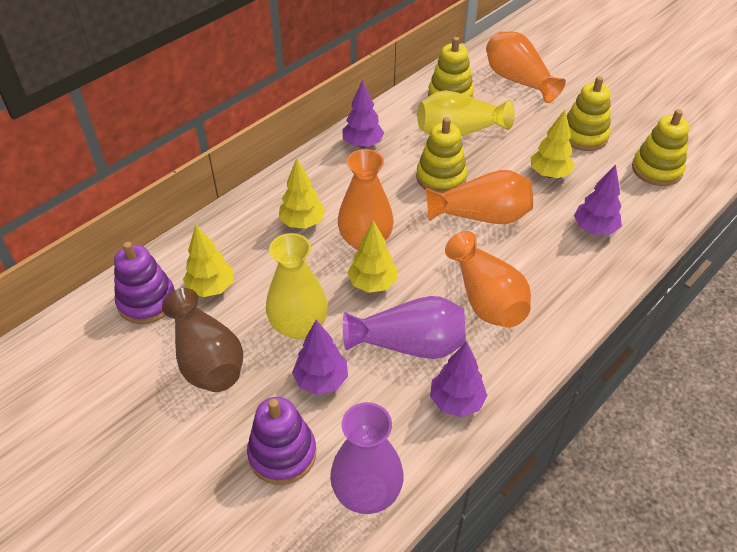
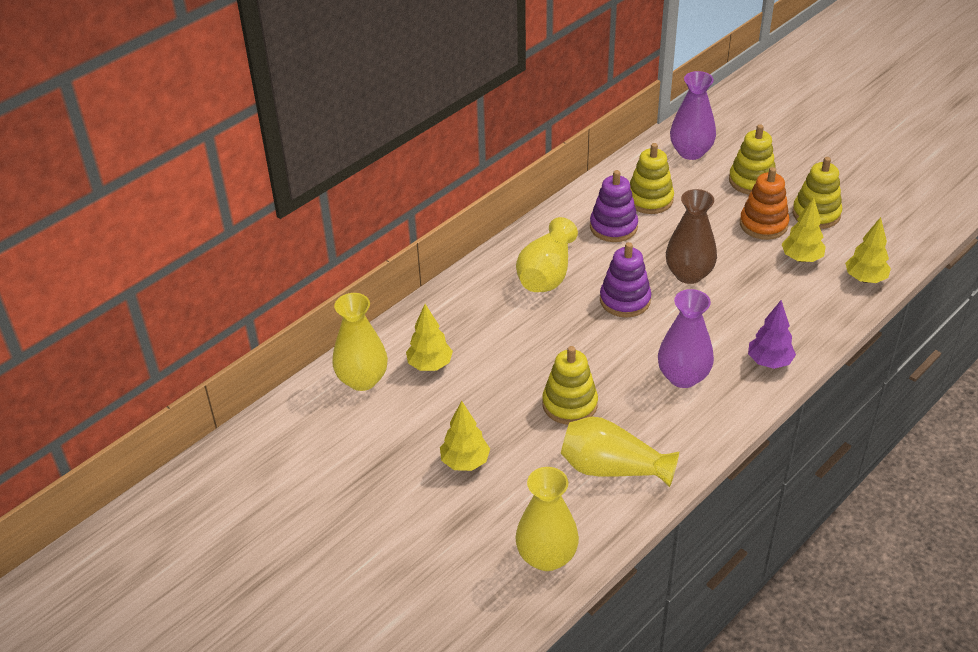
orange stacking toy: none = 0 -> [740,167,789,240] = 1
orange vase: [338,149,394,250] [426,170,533,224] [445,231,531,328] [486,31,566,103] = 4 -> none = 0
purple tree: [292,320,348,395] [342,79,384,148] [430,342,488,417] [574,164,622,235] = 4 -> [748,300,796,369] = 1
yellow vase: [266,233,328,339] [417,90,514,136] = 2 -> [332,293,388,391] [515,467,579,571] [516,217,578,292] [561,417,679,487] = 4

